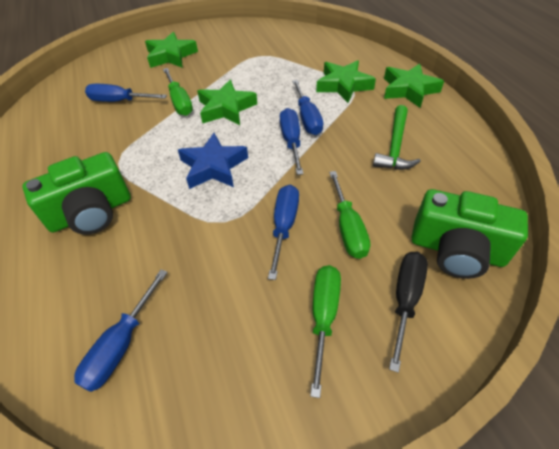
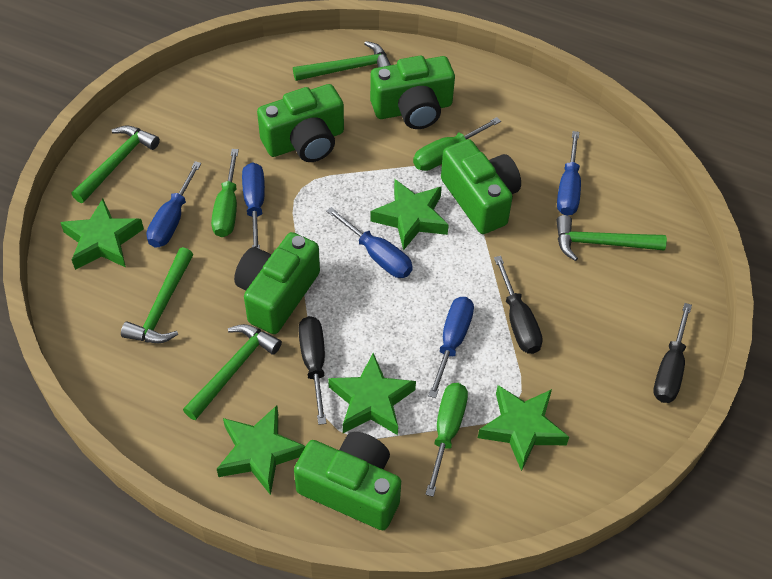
black screwdriver: [389,252,428,373] = 1 -> [298,316,326,425] [494,256,543,354] [654,303,692,403] = 3
blue star: [178,133,248,189] = 1 -> none = 0
green camera: [22,152,131,235] [412,189,528,279] = 2 -> [234,232,320,334] [257,84,344,162] [294,432,401,530] [370,56,455,129] [441,139,521,234] = 5
green hammer: [373,105,421,170] = 1 -> [72,125,160,203] [121,247,193,343] [183,324,282,420] [293,41,391,81] [556,215,667,261] = 5
green star: [145,32,198,68] [197,80,257,125] [316,60,376,103] [384,64,444,108] = 4 -> [60,199,144,270] [217,405,306,495] [328,353,416,435] [370,179,449,250] [478,385,569,471] = 5

